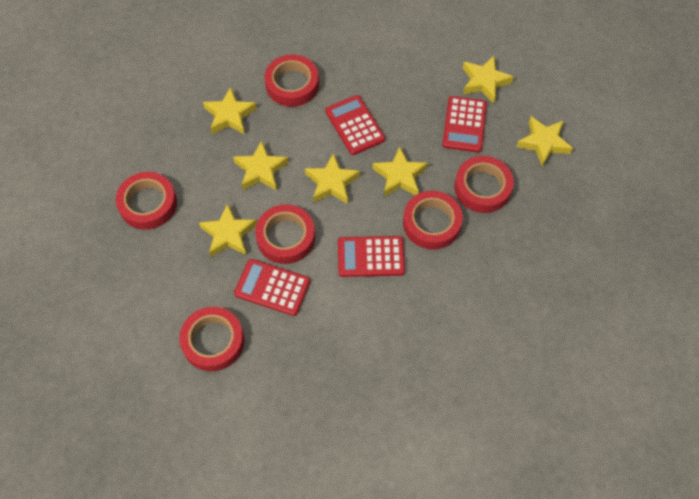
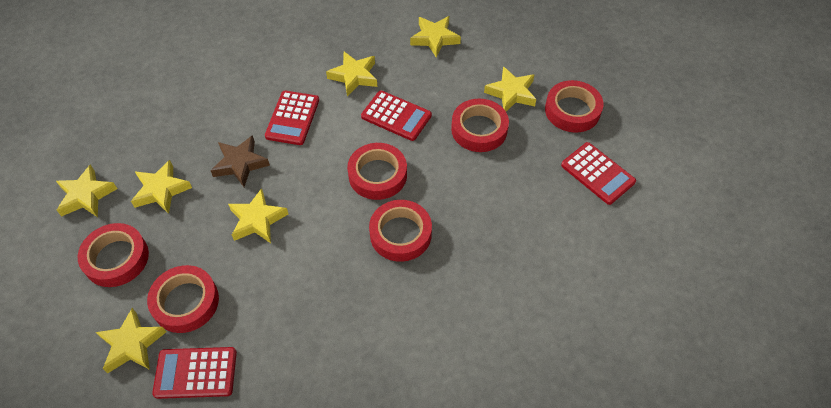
brown star: none = 0 -> [210,135,270,187] = 1

